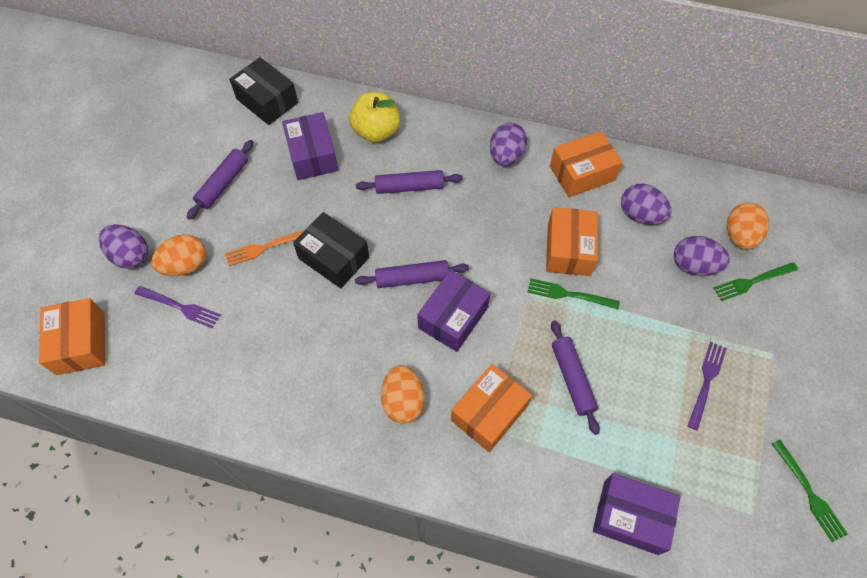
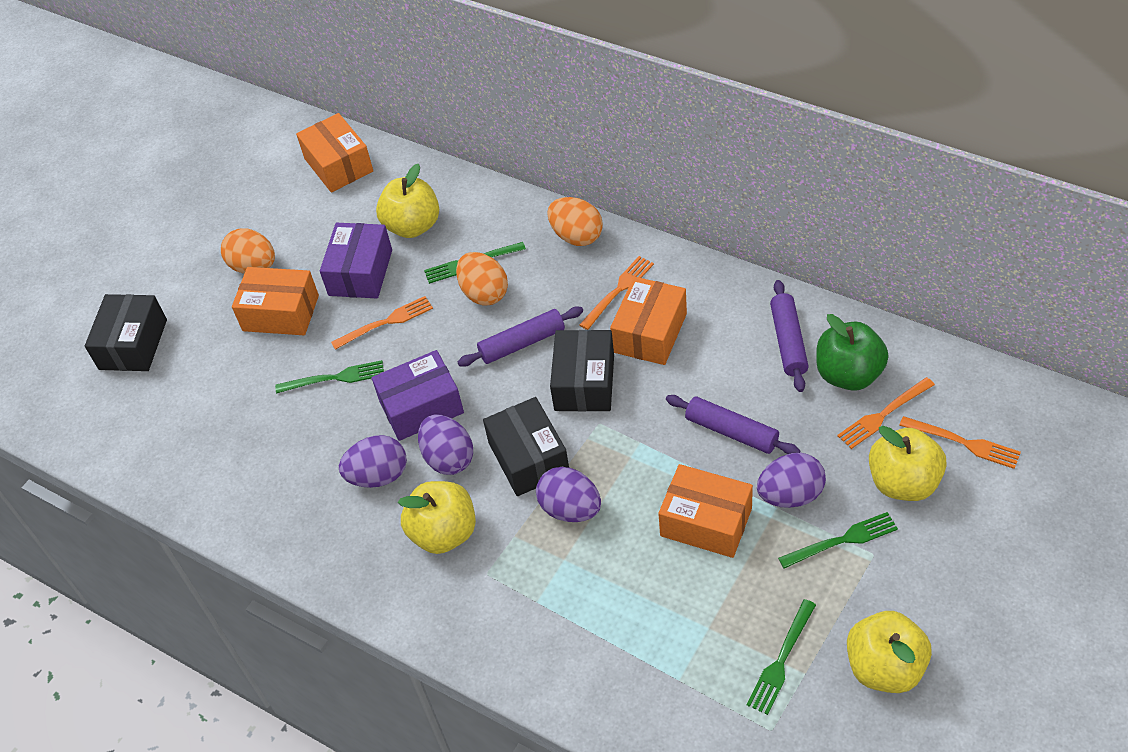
black box: [229,57,298,125] [293,212,369,288] = 2 -> [85,294,167,371] [483,397,569,496] [550,330,614,411] = 3
green apple: none = 0 -> [816,314,889,391] = 1
green fork: [528,278,620,309] [714,262,798,301] [772,439,848,542] = 3 -> [275,360,384,394] [424,242,526,284] [747,599,816,715] [778,512,898,569] = 4
orange fork: [225,230,305,266] = 1 -> [331,296,433,350] [579,256,654,330] [837,377,935,449] [899,416,1021,469] = 4
purple box: [282,112,338,180] [417,270,490,352] [593,473,680,555] = 3 -> [320,223,392,298] [372,350,464,441] = 2
purple fork: [134,286,220,328] [688,342,727,430] = 2 -> none = 0
purple rolling pin: [187,140,254,220] [355,260,469,288] [356,170,463,194] [551,320,600,435] = 4 -> [458,307,583,367] [666,395,800,454] [770,280,809,392] = 3
yellow apple: [349,92,400,143] = 1 -> [376,164,439,238] [398,481,476,554] [847,611,932,693] [869,426,947,501] = 4

